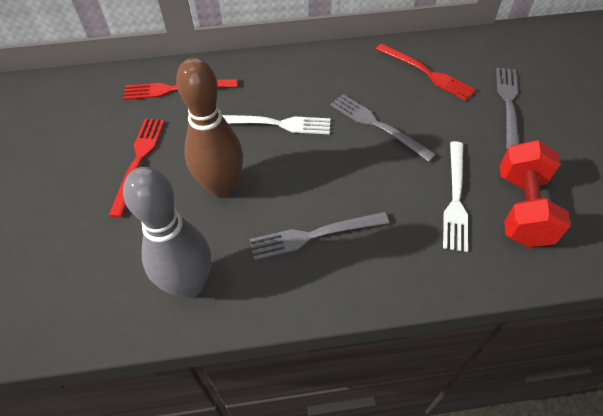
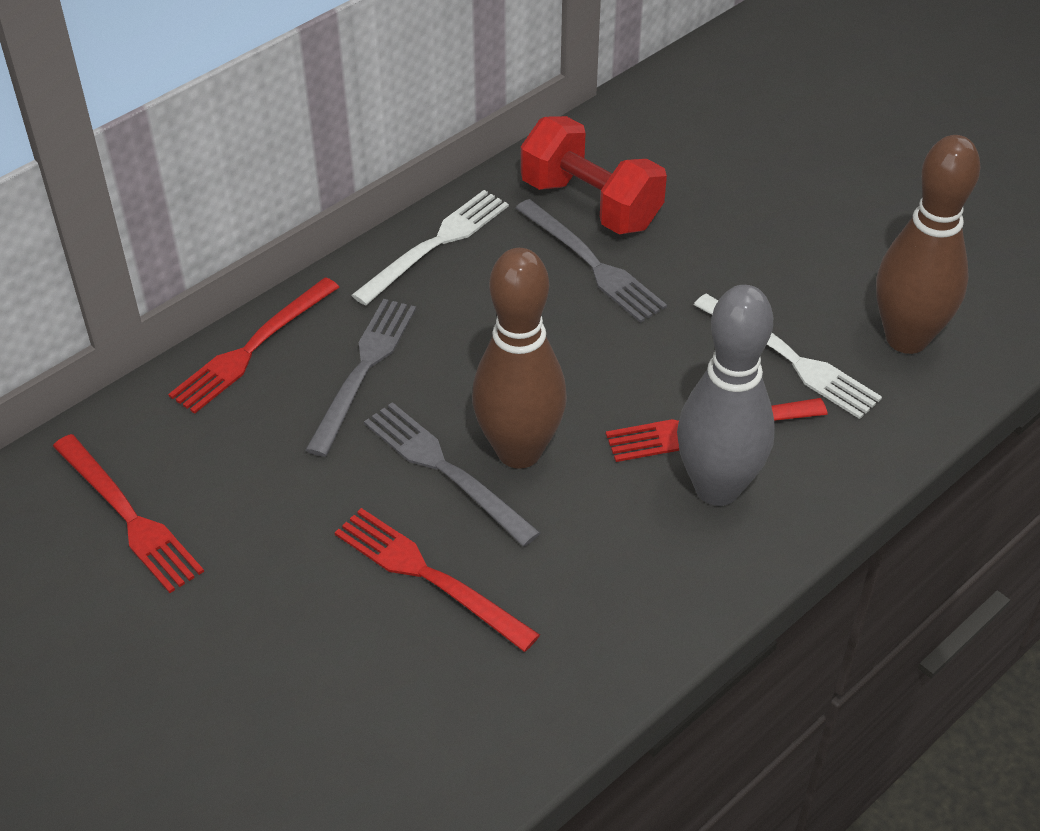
brown bowling pin: [176,58,243,198] = 1 -> [472,248,567,469] [876,135,980,354] = 2
red fork: [109,118,165,218] [123,79,237,100] [376,44,476,101] = 3 -> [53,434,204,593] [168,277,339,414] [335,508,540,652] [606,398,828,462] = 4

